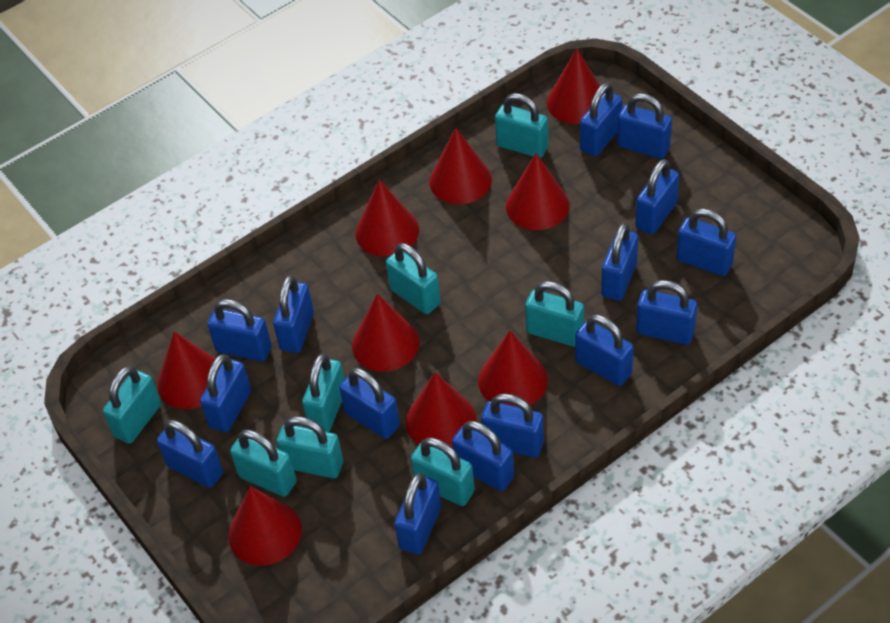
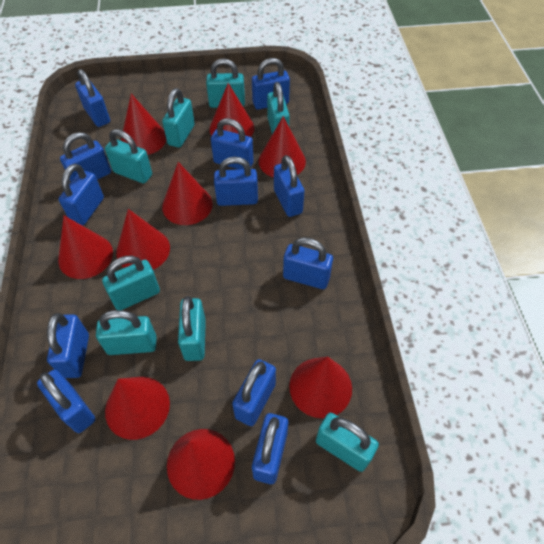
blue padlock: [157,420,223,488] [200,354,251,432] [207,299,272,361] [273,275,314,353] [339,368,400,439] [395,473,441,554] [452,421,514,491] [481,393,544,458] [575,315,634,386] [580,83,622,156] [601,223,638,301] [617,93,672,159] [635,159,679,234] [636,280,697,345] [676,209,736,276] = 15 -> [37,369,95,433] [47,313,89,378] [59,164,104,226] [60,132,111,182] [75,69,110,127] [211,118,254,169] [214,157,258,206] [232,359,276,426] [252,58,290,109] [252,413,288,484] [274,155,304,217] [283,237,333,289] = 12

